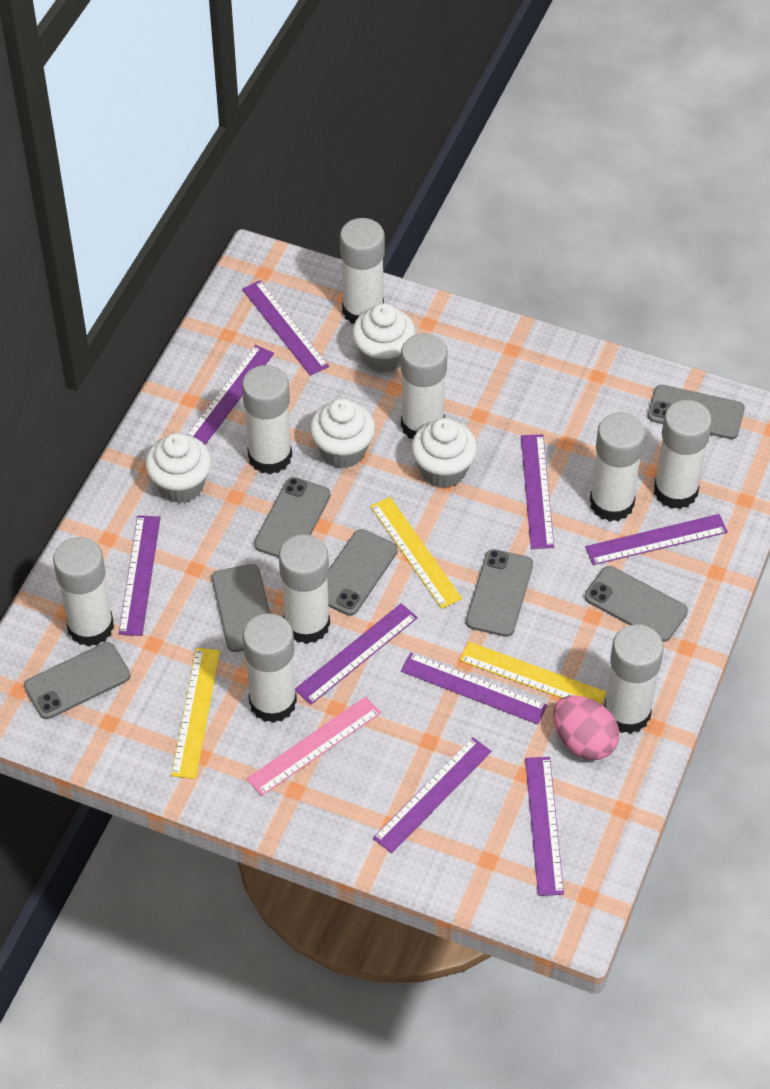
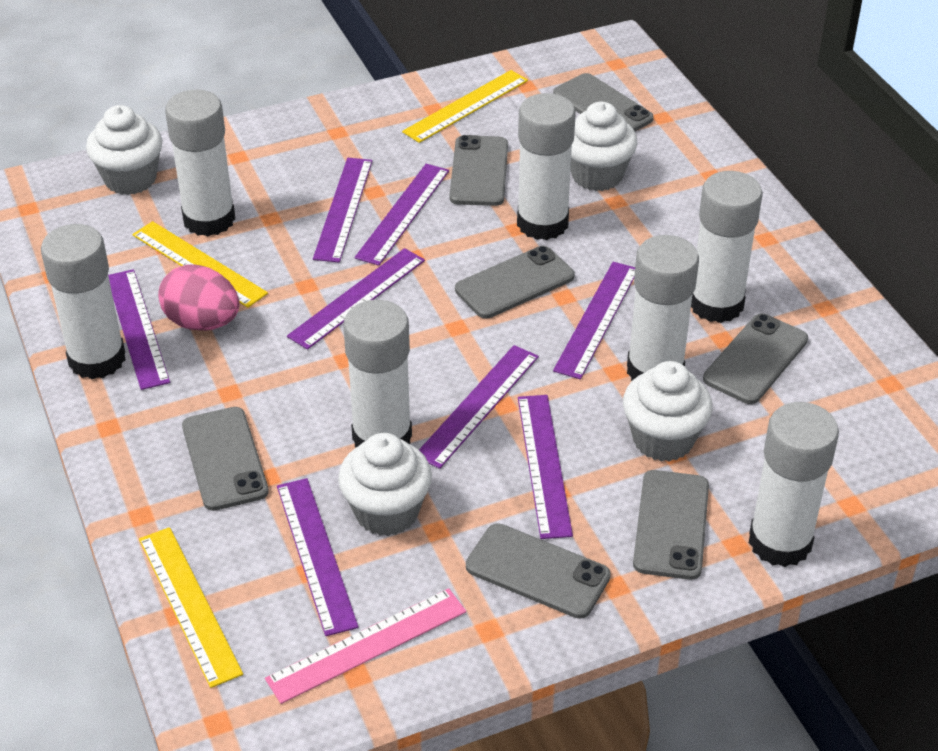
purple ruler: [119,515,161,636] [187,345,274,445] [242,280,329,376] [295,603,418,705] [373,737,492,853] [401,653,547,724] [521,435,554,549] [525,757,564,896] [585,514,728,565] = 9 -> [108,269,170,390] [277,478,359,636] [287,248,425,350] [313,158,373,263] [355,164,449,266] [419,345,539,469] [518,395,573,539] [553,262,635,379] = 8
white glue stick: [53,537,114,647] [242,365,292,474] [243,613,297,723] [279,534,330,644] [340,218,385,324] [401,333,448,439] [590,412,646,521] [604,624,664,734] [654,400,712,509] = 9 -> [41,224,126,379] [165,90,235,236] [343,300,412,448] [517,93,576,240] [627,235,699,381] [691,171,763,323] [749,402,839,567] = 7

